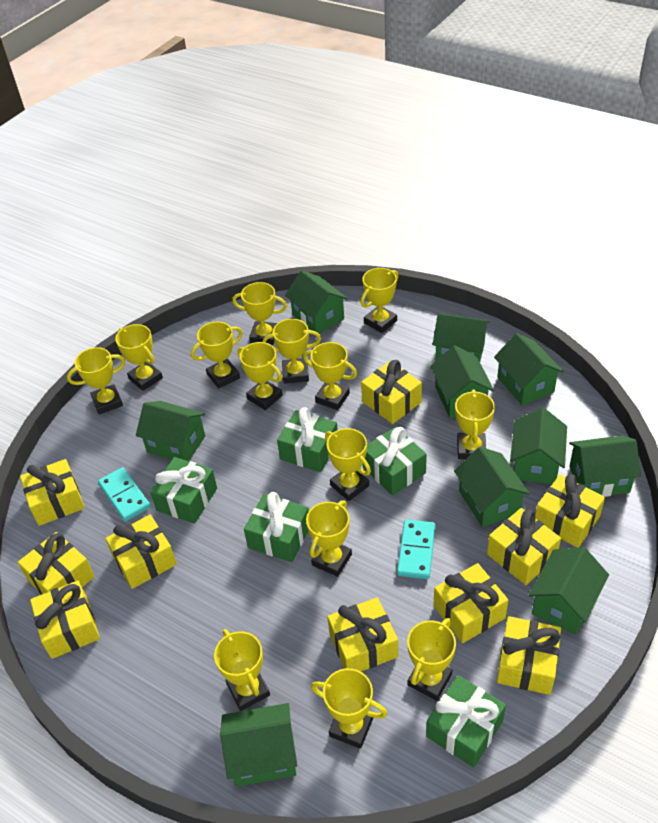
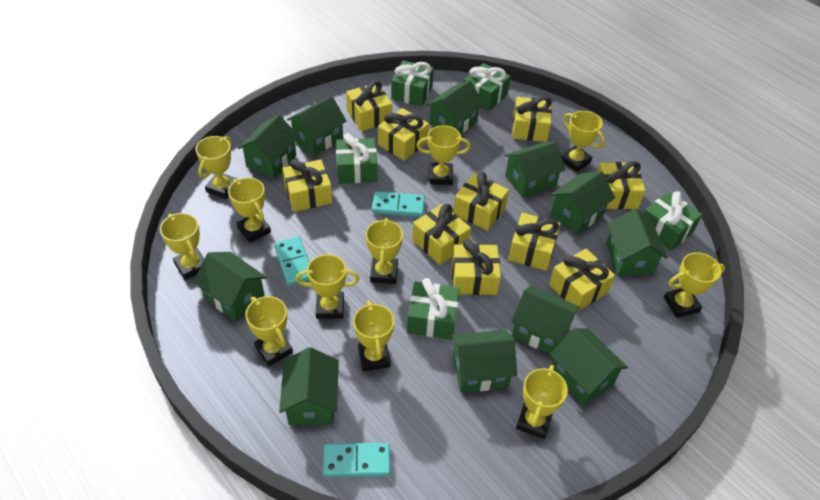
green house: [136,401,205,461] [220,703,297,787] [285,270,348,334] [430,345,494,418] [433,313,490,362] [454,447,530,527] [494,333,564,405] [510,407,567,484] [528,547,609,635] [569,435,641,497] = 10 -> [193,252,267,322] [238,115,299,179] [279,347,339,425] [287,96,347,156] [426,80,484,134] [451,330,517,393] [504,142,565,198] [511,286,580,354] [550,171,615,234] [550,328,628,406] [606,208,667,276] = 11
turquoise domino: [98,467,151,522] [397,520,435,579] = 2 -> [274,237,309,286] [323,443,390,477] [372,191,425,217] = 3
yellow trophy: [67,347,125,414] [115,324,163,391] [191,322,243,388] [214,629,270,711] [232,282,287,345] [238,342,283,410] [263,319,321,384] [303,342,357,410] [306,500,352,577] [311,668,387,749] [325,428,371,501] [361,268,398,333] [407,618,456,701] [455,389,495,459] = 14 -> [160,213,204,280] [196,136,237,199] [228,177,271,243] [245,296,293,366] [296,254,360,319] [353,300,394,372] [366,218,403,284] [416,125,471,185] [516,365,568,439] [561,111,605,172] [664,252,725,318] = 11

